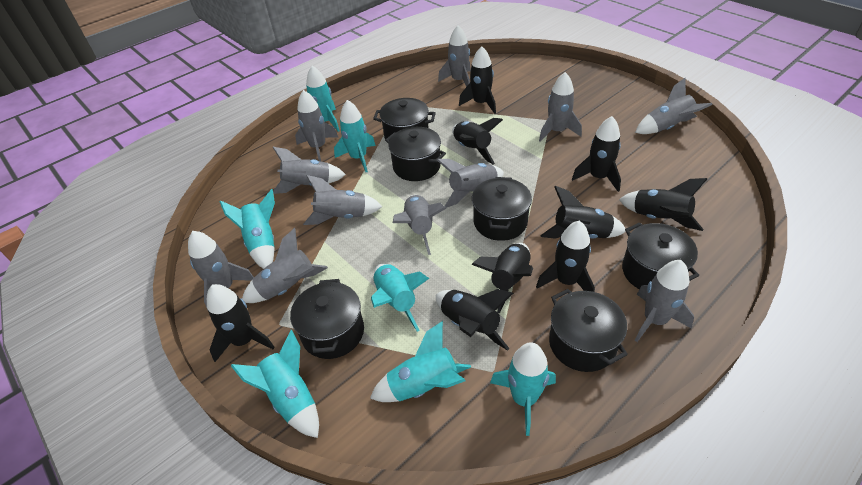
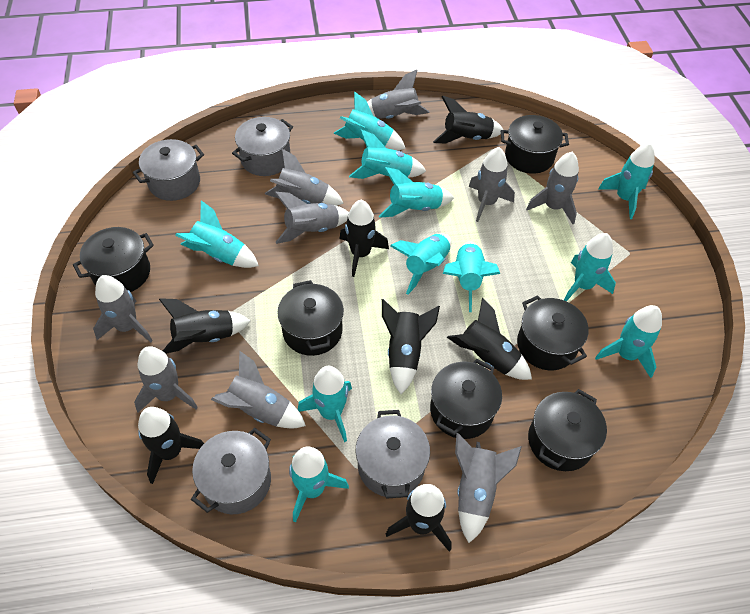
black rocket: [207,284,275,362] [436,289,514,351] [452,118,503,165] [459,46,496,114] [471,243,533,313] [536,221,595,292] [540,186,626,239] [572,116,621,192] [619,178,707,231] = 9 -> [138,407,204,484] [159,298,251,354] [340,200,389,277] [382,299,440,394] [386,484,451,552] [433,96,503,143] [447,298,532,380] = 7
grey pot: none = 0 -> [133,139,204,201] [191,428,271,514] [232,117,293,176] [356,410,430,499] = 4
grey rocket: [188,231,254,310] [242,228,328,303] [273,147,346,194] [295,90,338,161] [303,175,383,225] [393,195,446,255] [437,159,504,208] [438,25,471,87] [539,72,582,142] [635,78,713,134] [635,260,694,342] = 11 -> [93,275,153,342] [134,346,198,412] [211,351,306,429] [265,149,344,206] [274,192,349,244] [367,69,430,119] [455,433,522,543] [468,147,515,222] [526,152,579,224] = 9
turquoise rocket: [220,189,275,269] [231,330,319,438] [306,66,340,132] [334,100,376,172] [370,321,471,402] [371,264,430,332] [490,342,556,436] = 7 -> [175,200,259,268] [289,446,349,522] [298,366,352,442] [334,91,406,151] [349,129,426,179] [379,167,454,218] [390,234,451,294] [443,241,500,312] [564,233,616,301] [595,305,662,378] [598,143,655,219] = 11

